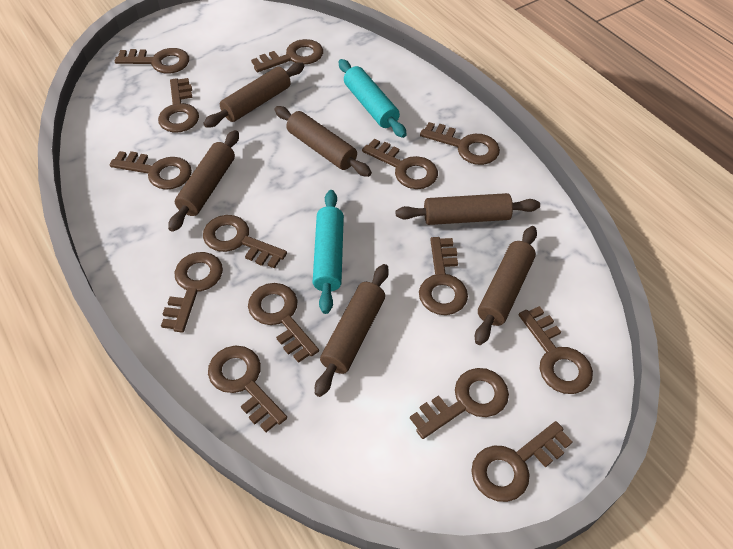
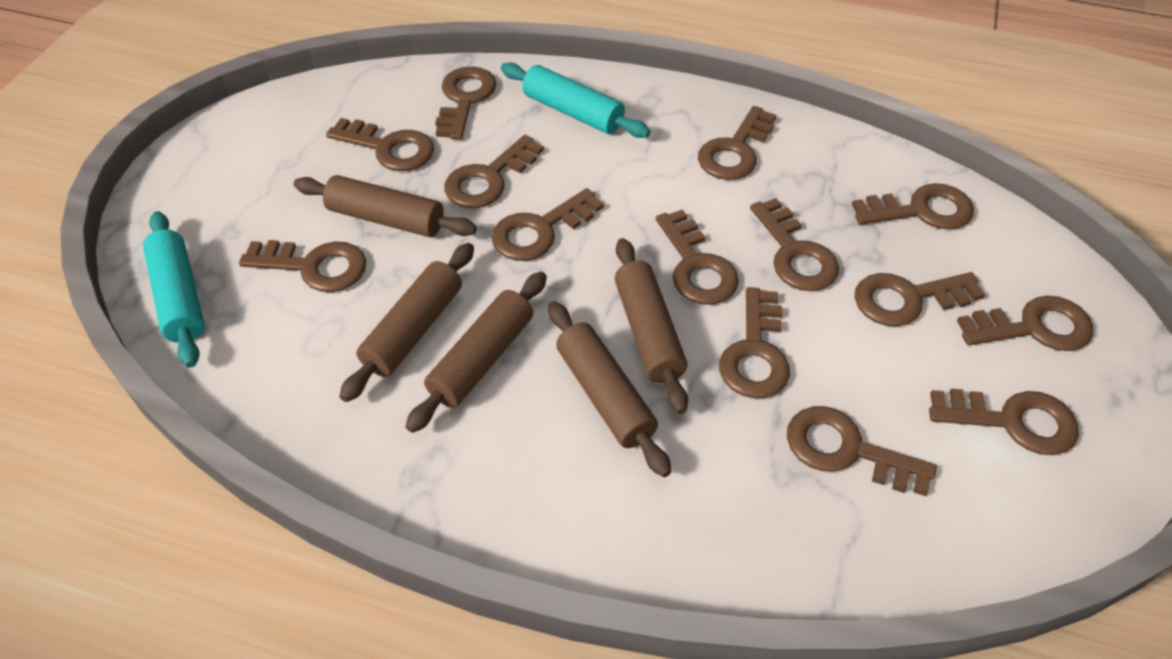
brown rolling pin: [168,130,239,232] [203,62,304,128] [275,106,372,177] [315,264,389,397] [396,193,540,225] [475,226,537,345] = 6 -> [294,175,477,237] [339,243,474,402] [406,272,547,433] [548,301,671,477] [615,238,688,414] = 5

